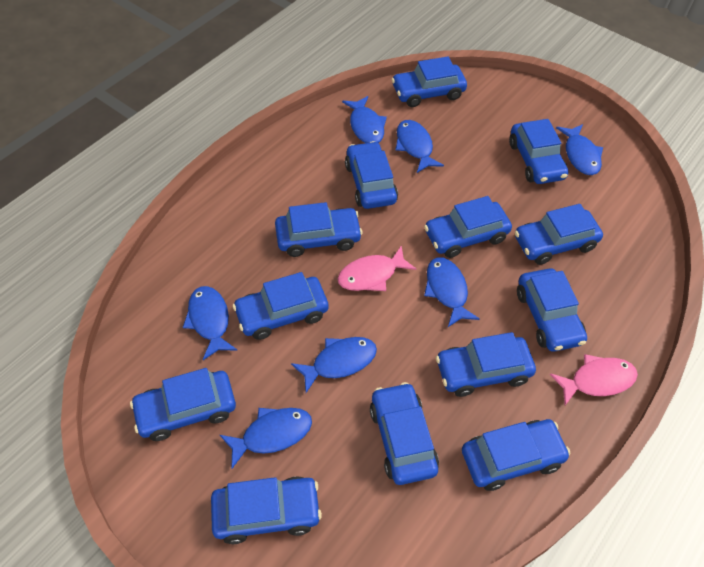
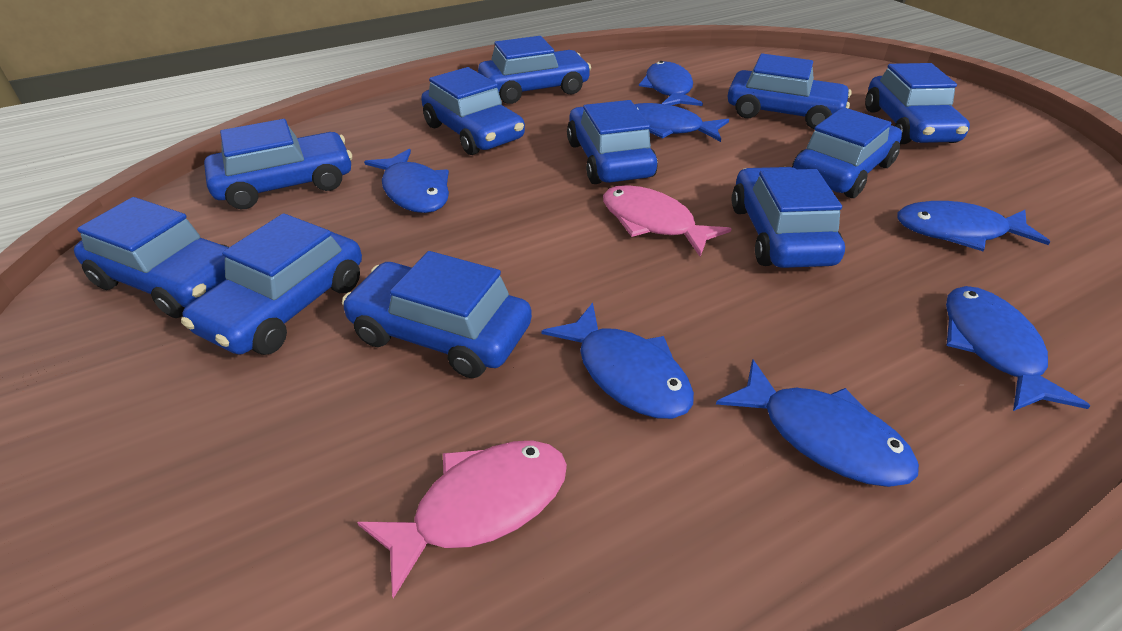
blue car: [130,368,236,441] [211,476,322,544] [232,272,329,340] [275,202,363,257] [345,141,398,209] [370,382,439,485] [392,56,467,107] [424,196,512,258] [436,332,536,397] [462,419,571,491] [509,119,569,184] [515,204,603,265] [517,268,587,352] = 13 -> [74,197,229,318] [181,213,362,355] [204,119,352,209] [342,251,532,378] [421,67,525,155] [478,36,591,104] [567,100,658,184] [728,53,852,129] [732,167,845,268] [792,107,902,198] [865,63,970,144] = 11

